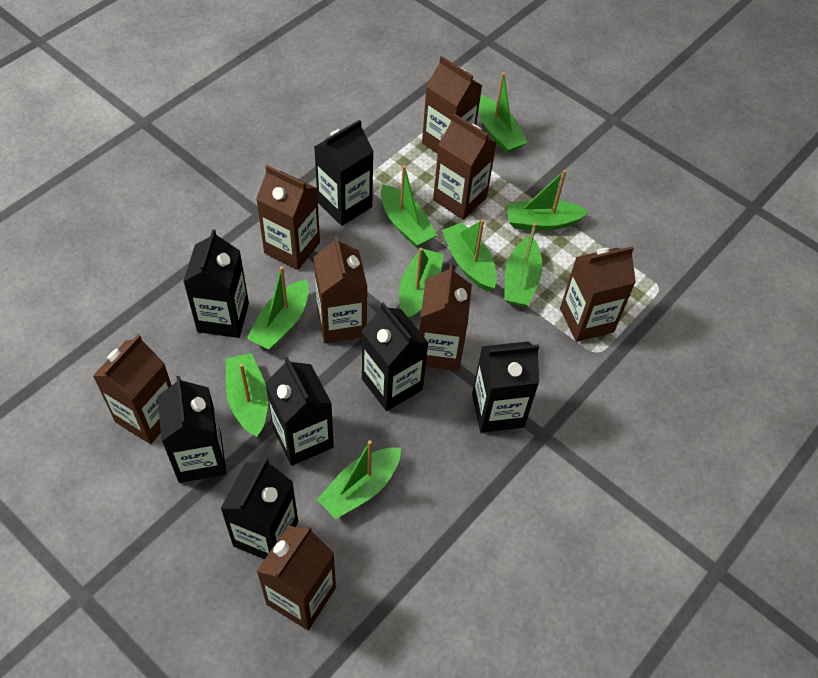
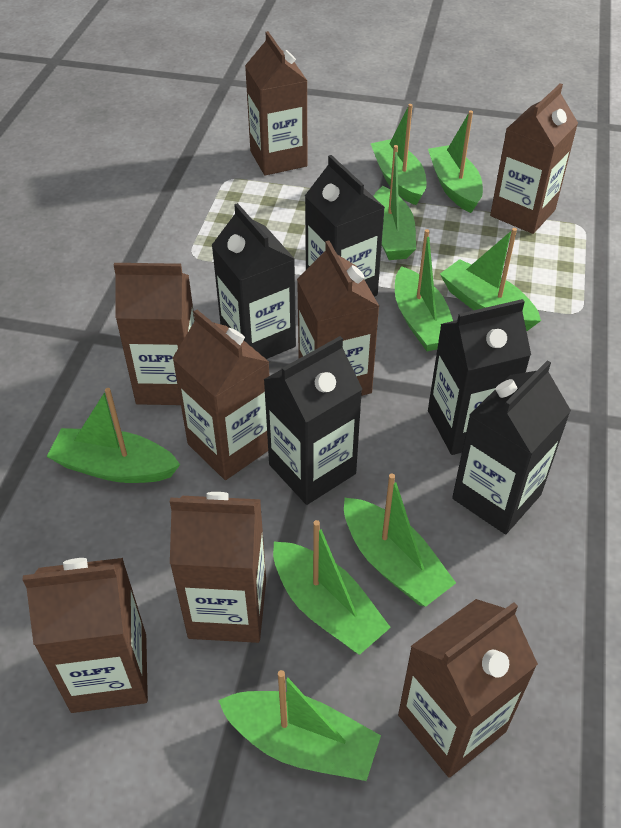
black carton: [157,376,226,483] [183,229,249,338] [220,458,298,559] [265,357,334,466] [314,120,374,226] [362,302,429,411] [472,341,539,433] = 7 -> [212,203,296,359] [263,336,362,505] [305,155,385,297] [428,299,531,455] [452,360,571,534] = 5

